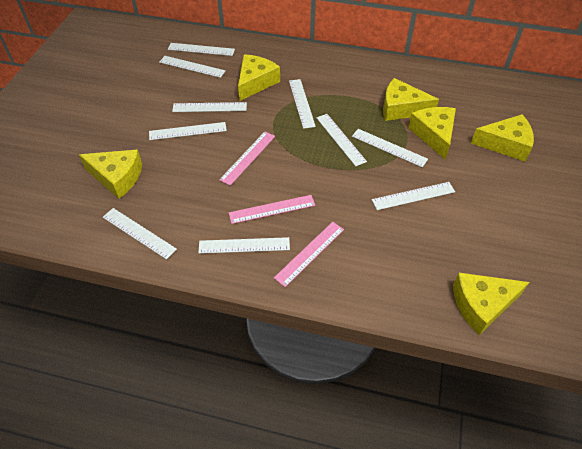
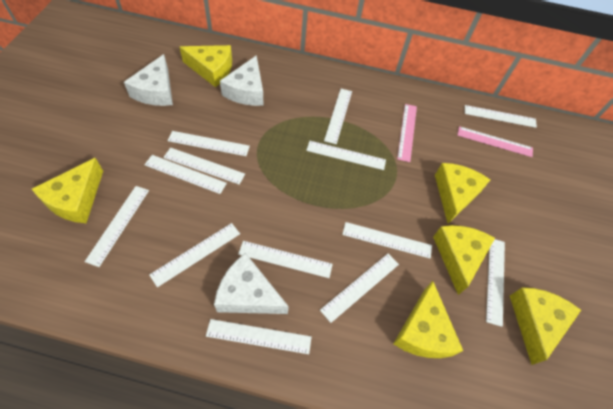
pink ruler: [219,131,275,186] [229,195,315,224] [274,222,344,287] = 3 -> [397,104,417,162] [457,126,533,157] = 2
white cheese: none = 0 -> [124,54,173,106] [214,253,289,314] [220,55,263,106] = 3
white ruler: [103,208,177,260] [149,122,227,140] [159,56,226,78] [168,43,235,56] [172,102,247,112] [198,237,290,254] [289,79,316,129] [316,114,367,166] [352,129,428,167] [372,182,455,210] = 10 -> [85,186,149,267] [144,155,227,194] [149,223,240,287] [163,147,245,185] [168,131,250,156] [206,319,312,354] [238,241,333,278] [306,141,386,170] [320,254,399,323] [324,89,352,144] [342,222,432,258] [465,105,537,128] [486,239,505,327] = 13

